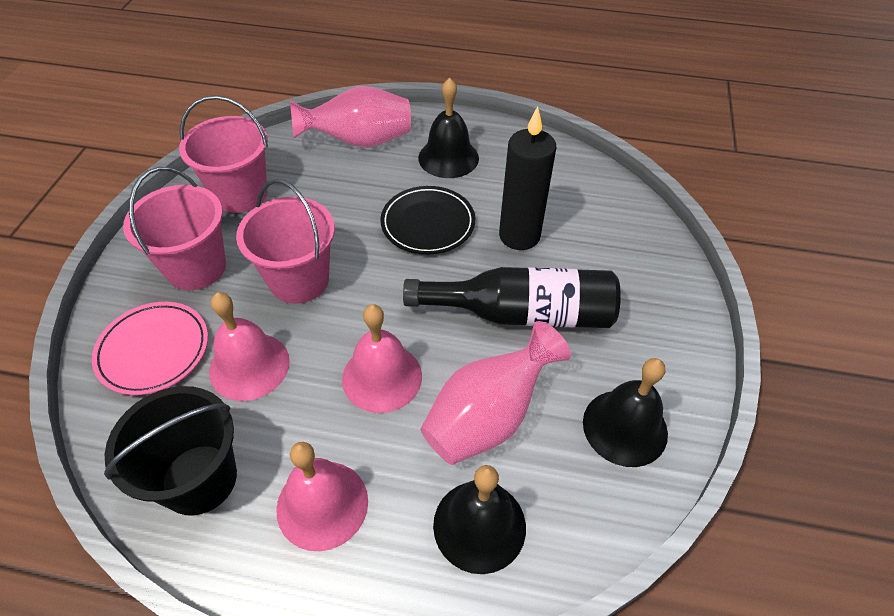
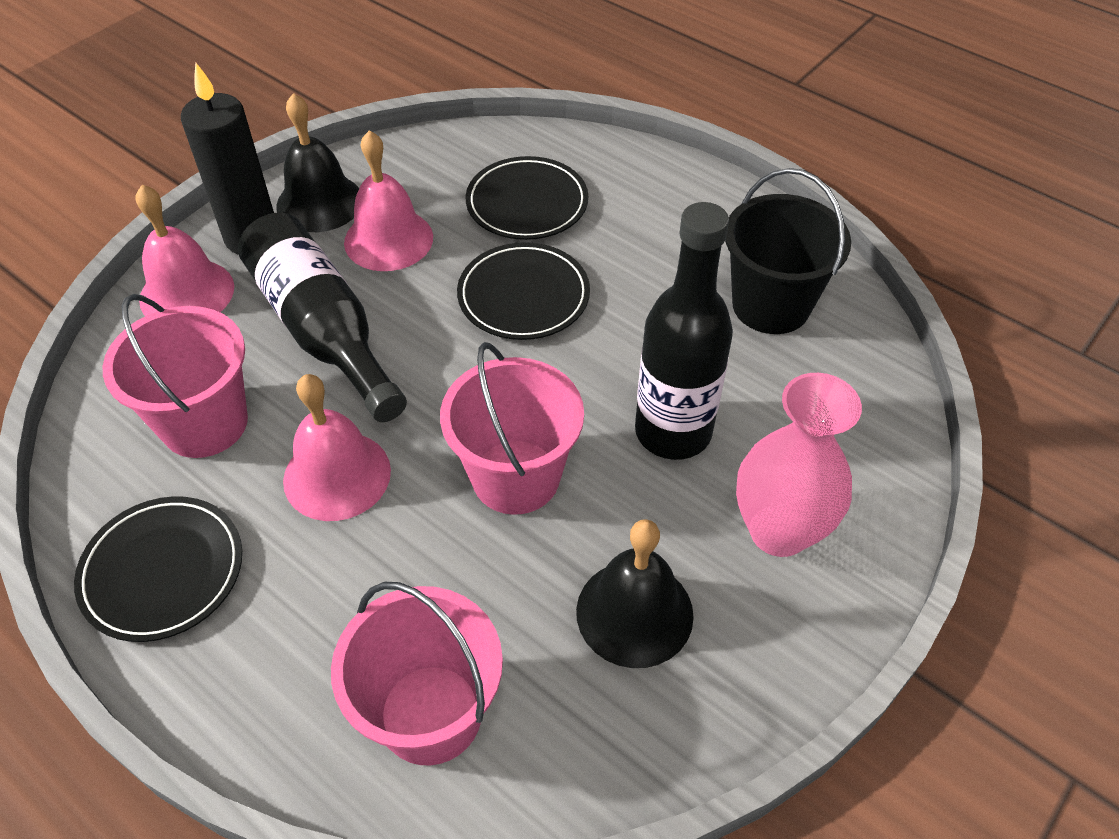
black bell: [418,78,479,178] [433,465,526,574] [583,358,668,467] = 3 -> [276,93,359,232] [576,519,694,668] = 2
black bottle: [403,267,621,328] = 1 -> [238,213,407,422] [635,202,733,460] = 2
black plate: [380,186,475,254] = 1 -> [74,496,242,642] [457,242,590,340] [466,156,588,240] = 3
pink plate: [92,302,208,395] = 1 -> none = 0
pink vase: [290,86,411,148] [420,321,571,465] = 2 -> [736,373,862,557] = 1

